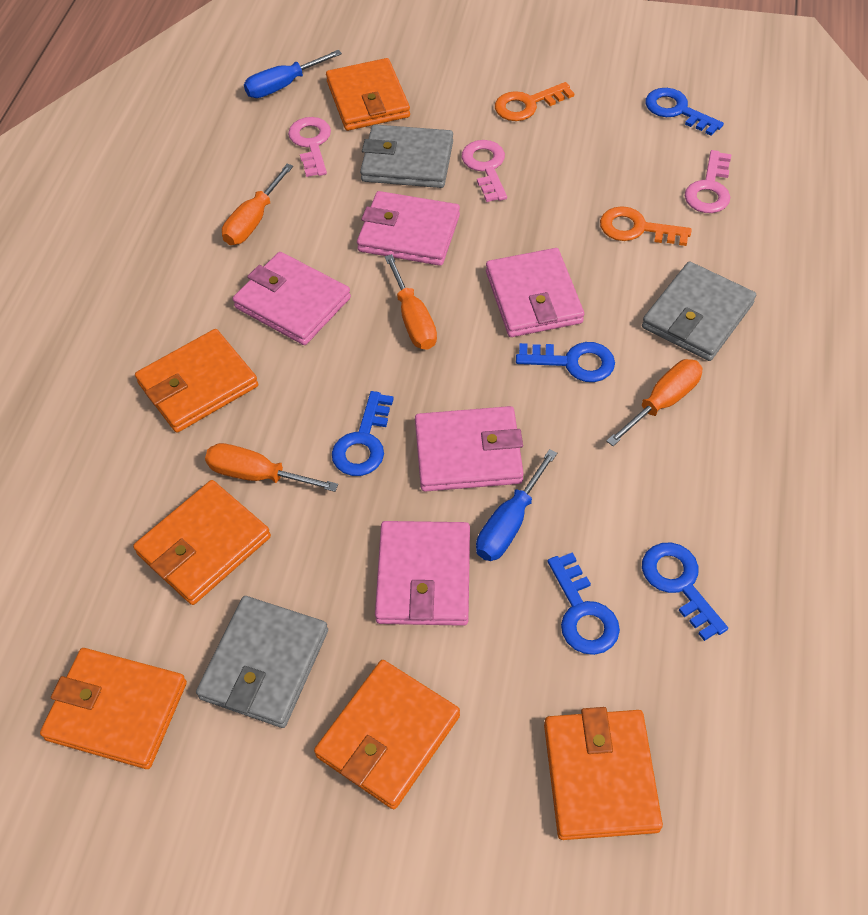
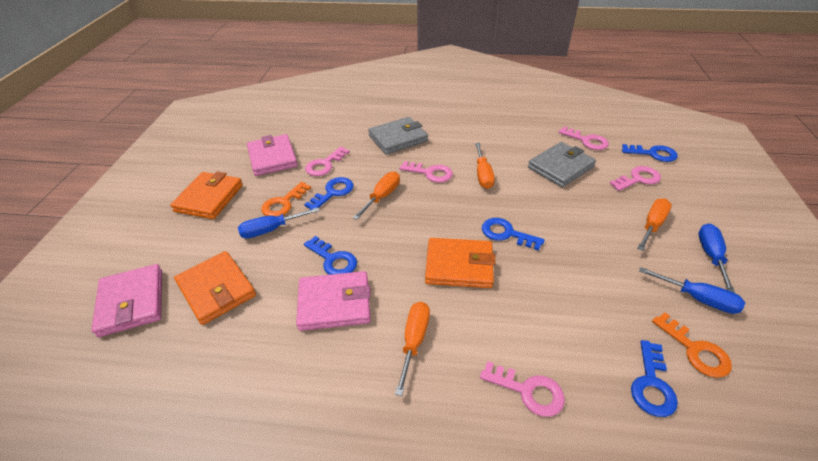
blue screwdriver: [244,50,342,98] [476,449,557,561] = 2 -> [238,208,320,238] [639,267,745,314] [698,224,735,293] = 3
grey wallet: [196,596,328,728] [360,124,453,188] [642,261,756,361] = 3 -> [368,117,428,155] [528,142,596,187] = 2
orange wallet: [40,648,187,769] [133,480,271,605] [135,329,258,433] [314,660,460,809] [326,58,410,131] [544,707,663,840] = 6 -> [171,171,243,219] [174,251,256,325] [425,238,496,288] = 3
pink key: [288,117,331,177] [461,140,507,202] [685,150,732,213] = 3 -> [305,147,350,176] [400,161,453,183] [480,361,565,417] [559,126,609,150] [609,166,661,191] = 5
pink wallet: [233,252,351,345] [357,191,460,266] [375,521,470,626] [415,406,524,492] [486,248,584,337] = 5 -> [92,264,162,337] [247,134,298,176] [296,271,371,331] = 3

